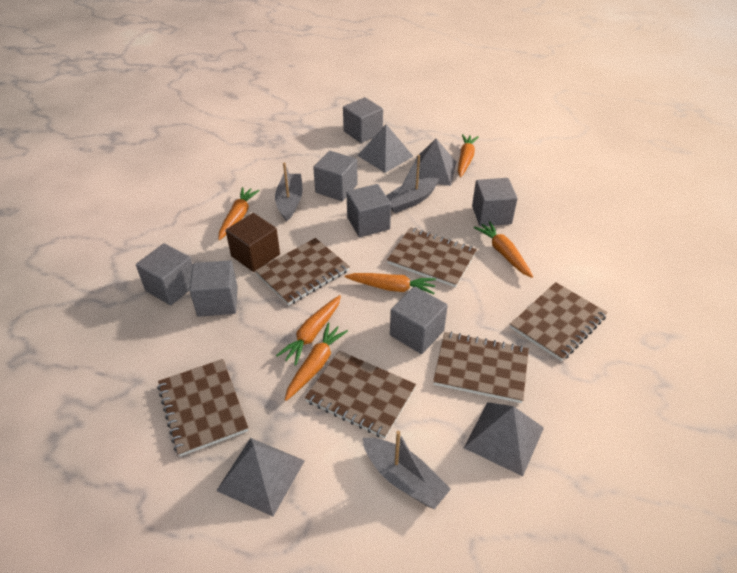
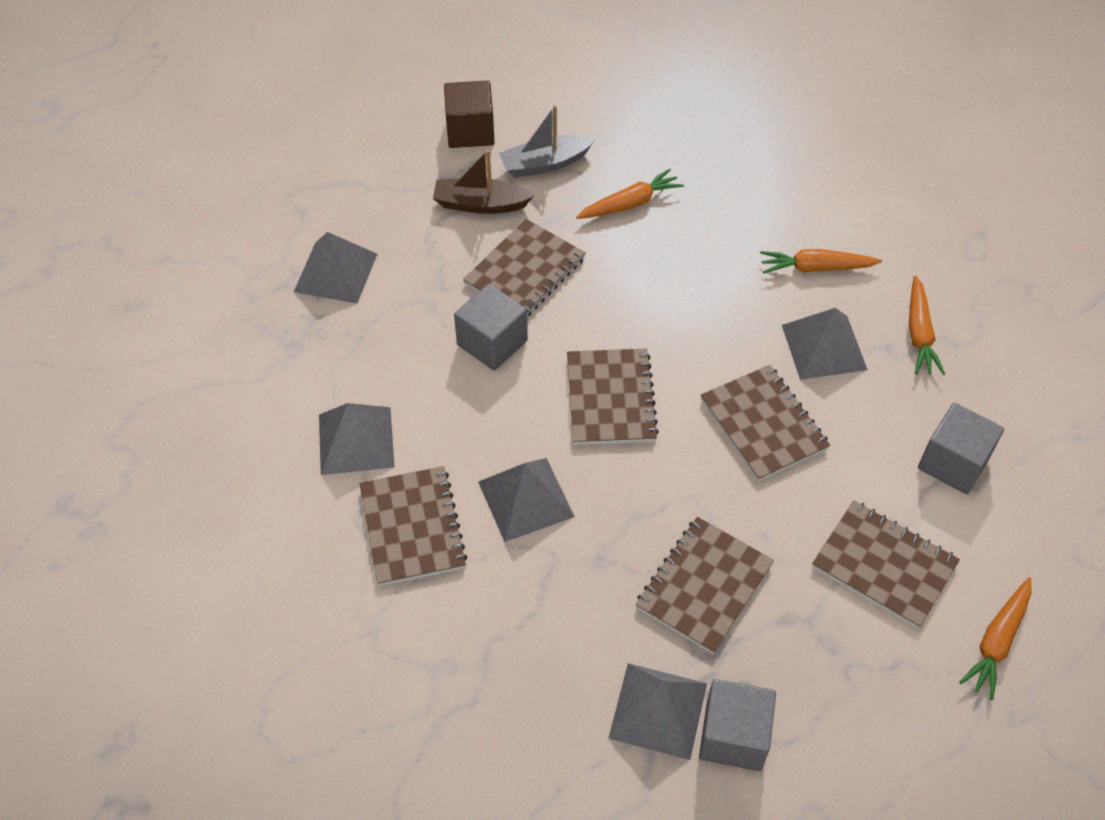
brown boat: none = 0 -> [433,149,534,214] = 1
grey boat: [275,163,303,221] [363,431,451,509] [386,155,439,213] = 3 -> [499,105,595,177] = 1
grey cube: [136,243,193,305] [189,260,238,317] [313,151,358,201] [343,97,383,143] [346,184,391,237] [390,287,448,354] [472,178,518,227] = 7 -> [454,284,528,371] [699,679,776,771] [918,403,1004,494] = 3
grey pyramid: [216,438,305,516] [357,124,414,173] [416,139,456,186] [464,402,544,476] = 4 -> [294,232,377,304] [319,403,395,475] [478,458,575,542] [608,663,707,760] [782,308,868,380] = 5
orange carrot: [218,187,260,240] [276,295,341,366] [285,323,348,401] [345,273,436,294] [458,134,479,177] [474,221,533,278] = 6 -> [576,168,684,219] [760,249,882,273] [909,275,945,375] [959,577,1031,700] = 4

